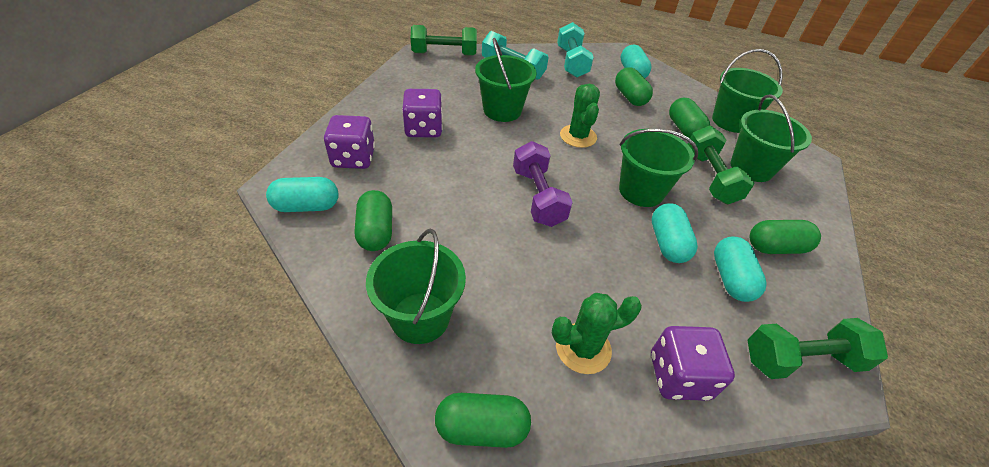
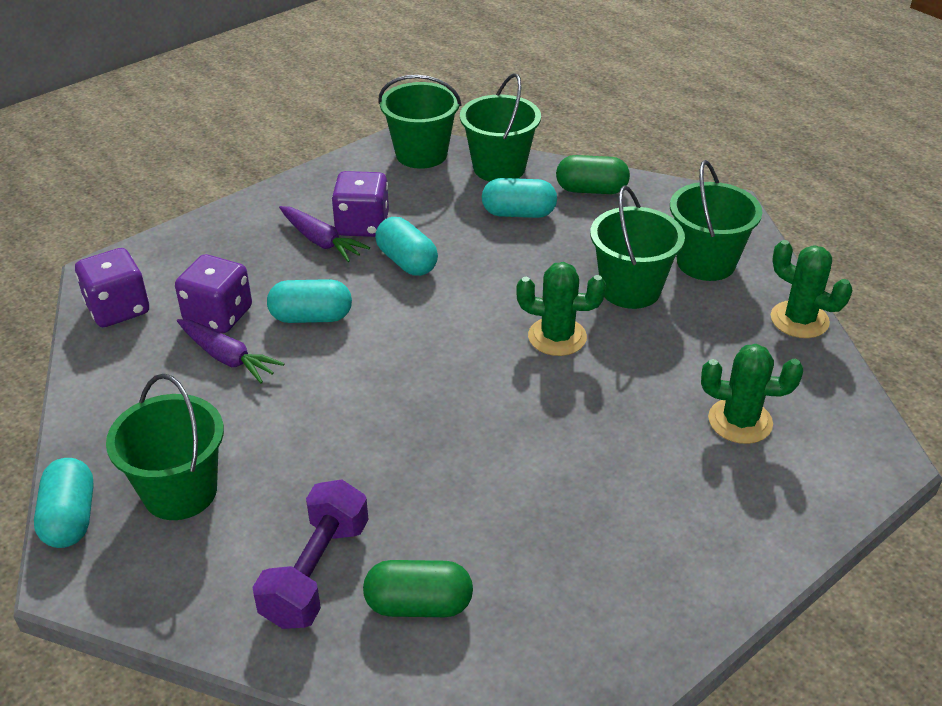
green cactus: [552,293,642,374] [560,83,600,148] = 2 -> [516,262,606,356] [701,344,803,444] [771,240,853,338] = 3
green capsule: [355,190,392,251] [435,393,531,448] [615,67,653,106] [669,97,710,138] [750,220,821,254] = 5 -> [363,560,473,617] [556,155,630,194] = 2
green dumbbell: [411,25,477,56] [688,126,755,204] [748,318,888,379] = 3 -> none = 0
purple carrot: none = 0 -> [177,319,285,384] [279,206,370,262] = 2
turquoise dumbbell: [482,31,549,80] [557,22,594,78] = 2 -> none = 0

